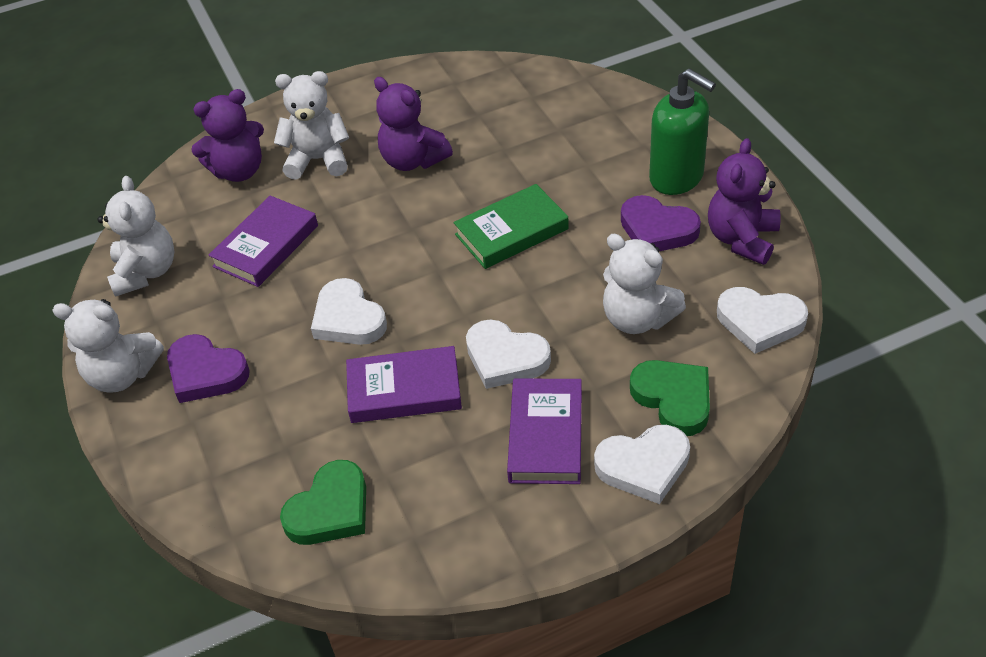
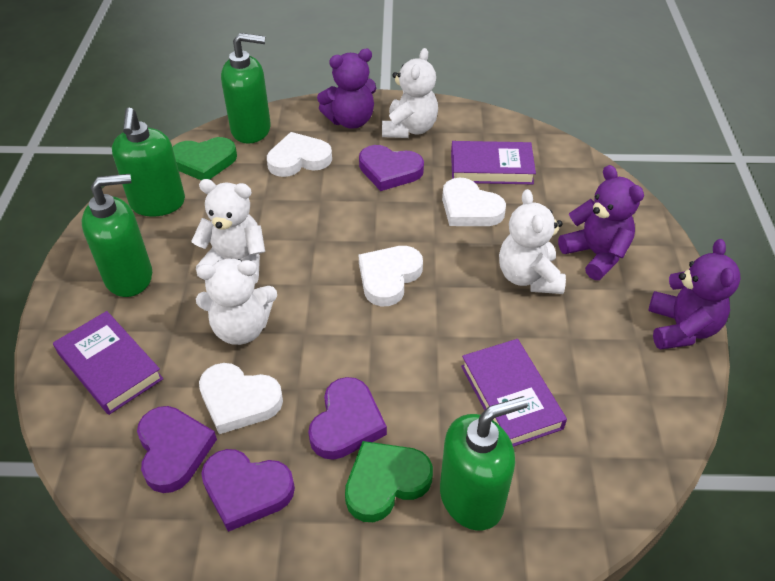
green book: [453,184,569,269] = 1 -> none = 0
green soap dispenser: [649,69,716,195] = 1 -> [82,174,152,297] [112,108,185,217] [221,33,271,144] [440,396,528,531] = 4
purple heart: [167,334,250,403] [621,195,701,251] = 2 -> [137,406,217,493] [201,449,295,532] [308,377,387,460] [359,145,424,191] = 4

